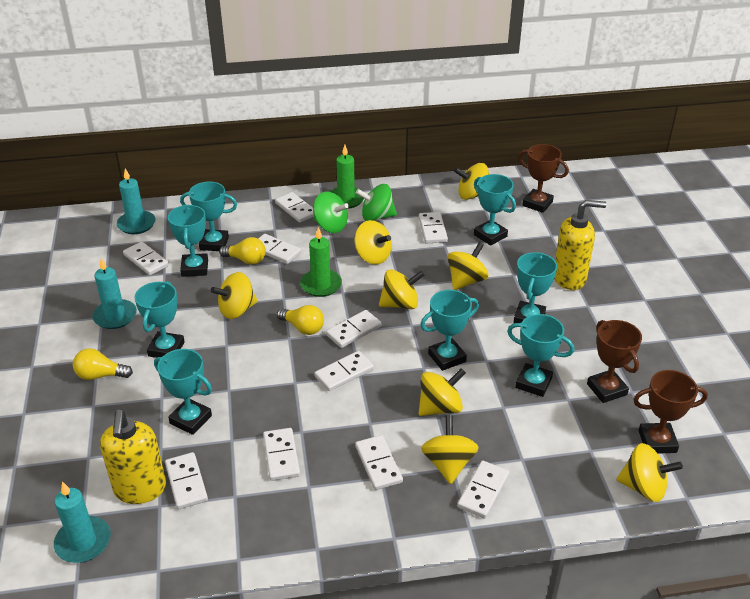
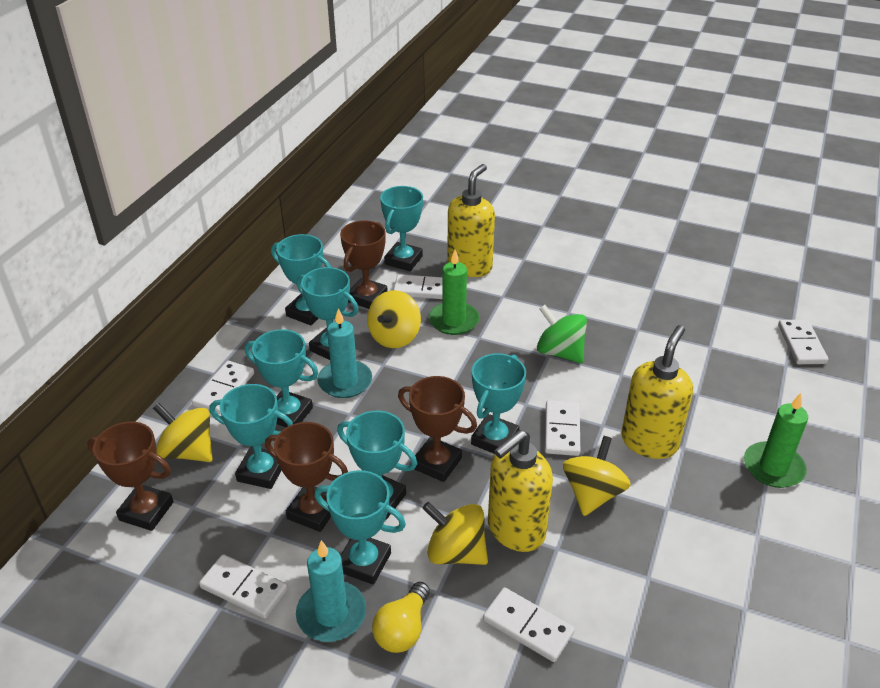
brown trophy: [518,144,569,213] [587,320,642,403] [633,370,708,454] = 3 -> [87,422,174,531] [265,422,348,532] [340,220,388,309] [398,376,477,482] = 4
green spinning top: [313,191,349,233] [356,184,397,221] = 2 -> [537,305,587,363] = 1
turquoise candle: [54,482,111,563] [92,258,137,329] [116,169,156,234] = 3 -> [296,540,366,642] [317,308,372,398] = 2
white domino: [123,242,169,275] [165,452,208,509] [258,234,301,264] [263,428,300,481] [275,192,314,223] [314,351,374,391] [326,310,382,348] [355,435,403,490] [419,212,448,244] [457,460,509,519] = 10 -> [192,361,254,414] [199,554,288,618] [393,274,443,299] [483,588,575,662] [545,400,580,456] [778,319,828,364] = 6
yellow light bulb: [73,348,133,380] [219,237,266,265] [277,305,324,335] = 3 -> [372,582,430,653] = 1
yellow soap dispenser: [100,410,166,504] [554,200,606,290] = 2 -> [447,164,495,277] [488,430,553,552] [621,325,693,459] = 3
yellow spinning top: [211,272,258,319] [354,220,392,265] [379,269,424,309] [418,368,466,416] [421,415,479,484] [448,242,489,290] [454,163,489,200] [616,443,683,502] = 8 -> [153,403,213,462] [367,290,421,348] [422,502,488,565] [563,436,631,516] = 4

